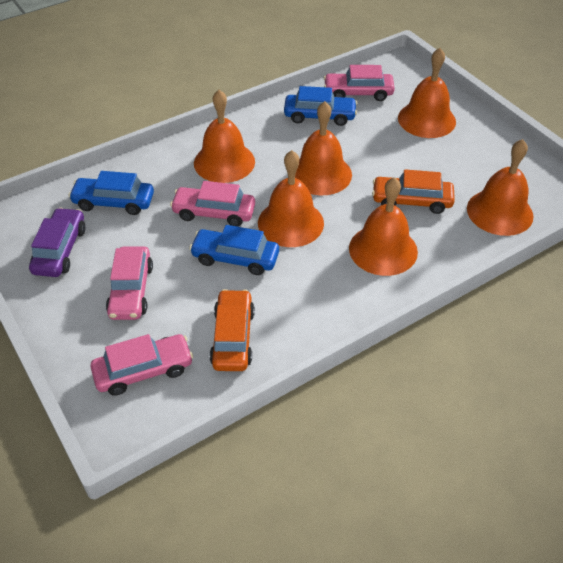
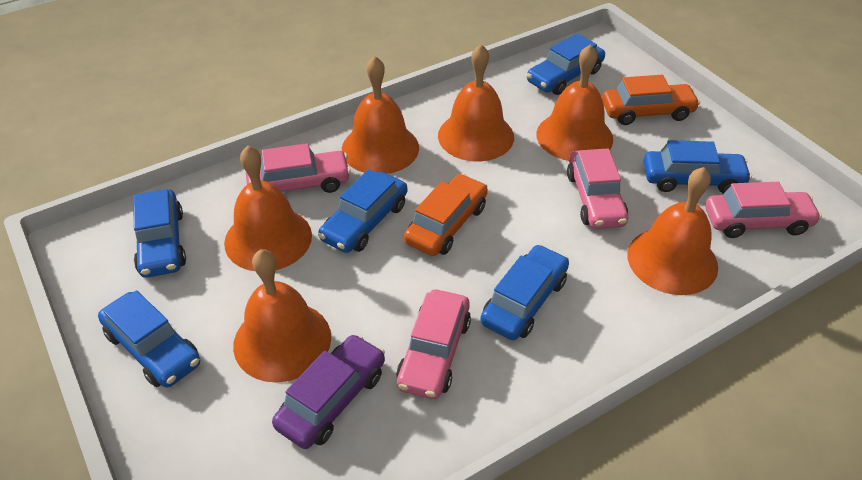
blue car: [68,171,154,215] [189,225,279,275] [284,86,357,126] = 3 -> [98,290,200,388] [133,189,186,278] [318,169,407,253] [480,244,569,340] [527,33,605,95] [644,140,752,194] = 6

